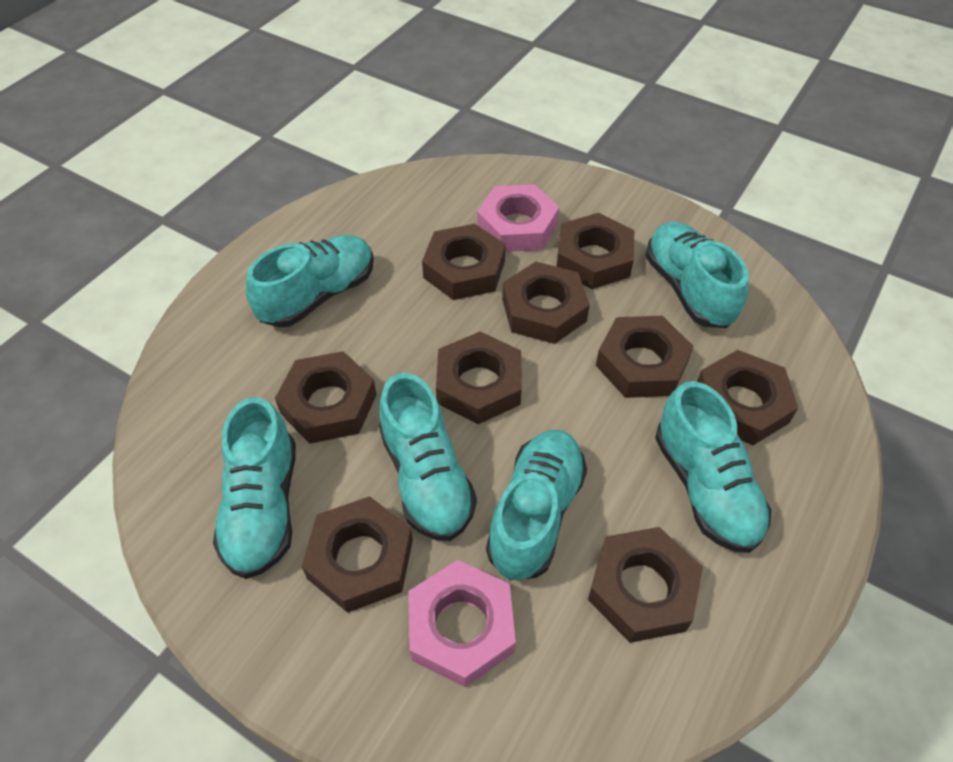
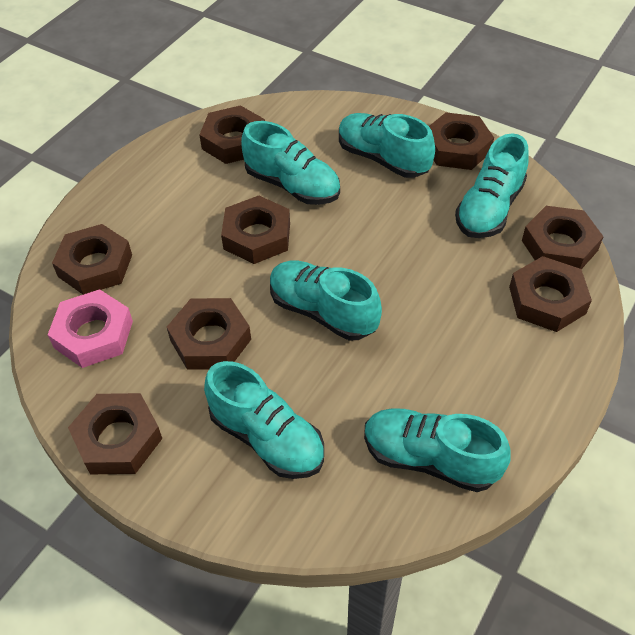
brown nut: [275,351,376,444] [302,496,413,613] [422,224,506,300] [436,331,522,424] [502,262,590,344] [556,213,634,289] [588,527,703,643] [596,316,694,398] [697,350,798,445] = 9 -> [52,224,132,295] [68,393,162,474] [167,298,251,370] [199,105,265,164] [221,196,290,264] [429,112,494,170] [509,256,592,332] [522,206,604,269] = 8
pink nut: [408,560,516,687] [477,184,559,252] = 2 -> [48,289,133,368] = 1

